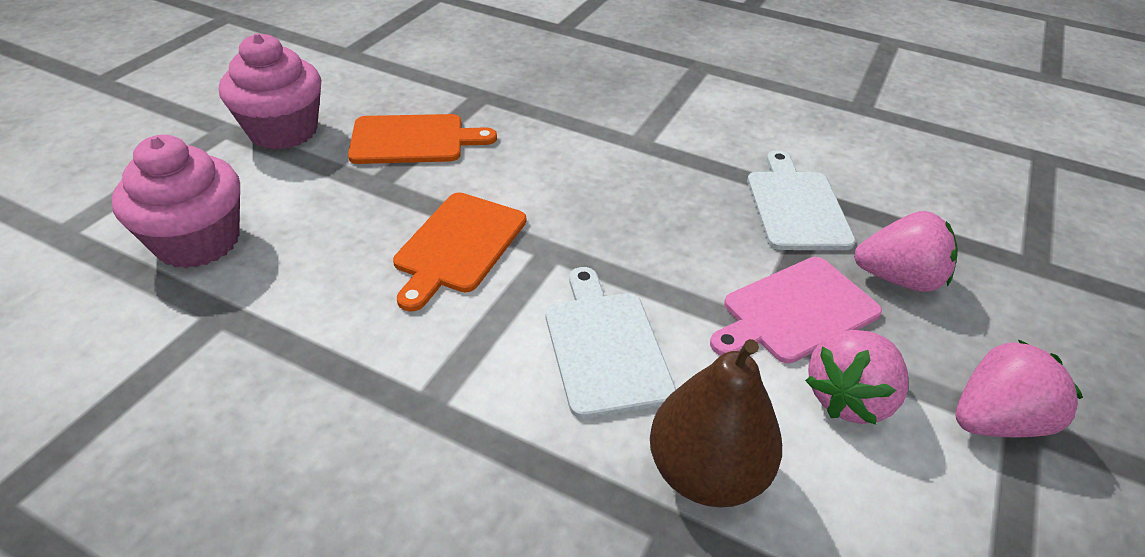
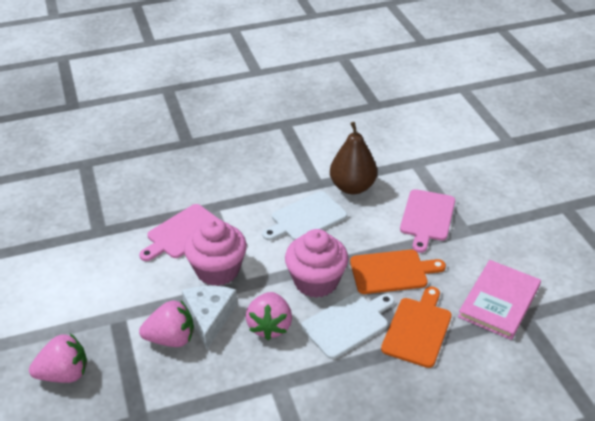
pink book: none = 0 -> [458,260,541,340] = 1
pink cutting board: [710,257,882,363] = 1 -> [139,204,219,261] [400,189,455,253] = 2
white cheese: none = 0 -> [182,286,237,349] = 1

